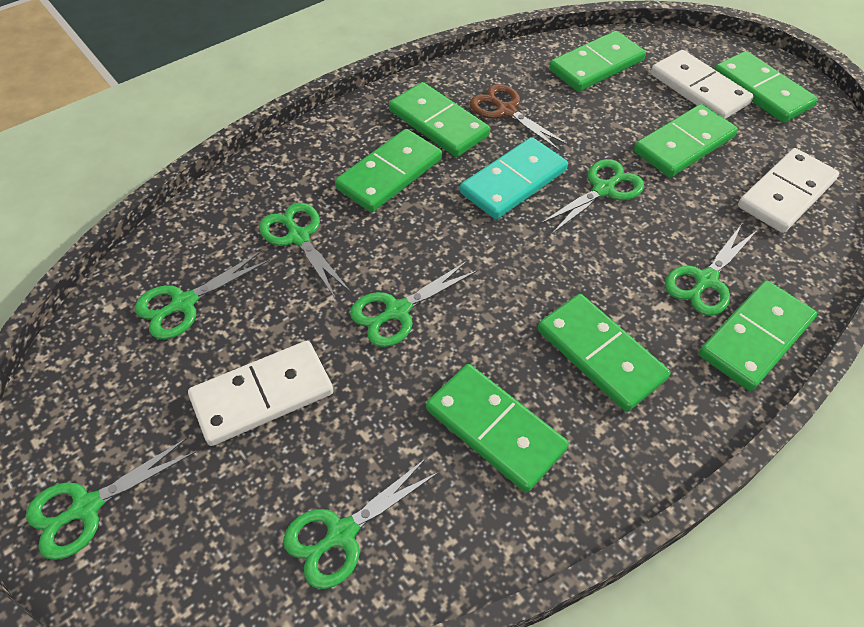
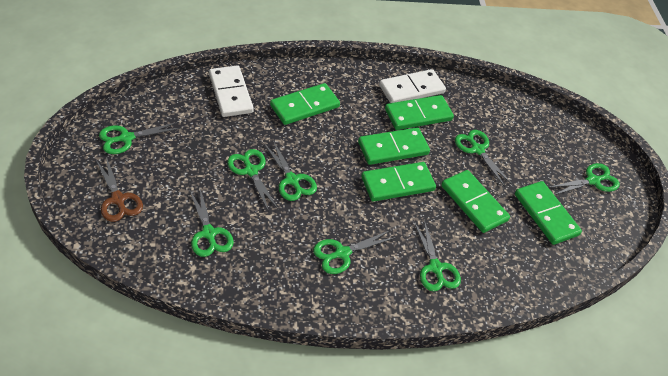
green domino: [335,129,442,212] [389,82,490,157] [426,364,569,492] [538,294,670,412] [549,31,646,92] [634,104,738,177] [699,280,817,391] [714,51,818,123] = 8 -> [270,83,340,125] [358,127,430,165] [361,162,436,202] [385,95,454,130] [441,170,510,233] [515,181,582,245] = 6
green scissors: [26,438,196,560] [135,251,270,339] [259,203,351,298] [283,458,439,589] [350,260,478,347] [540,159,644,235] [665,224,757,316] = 7 -> [99,122,182,154] [189,189,234,257] [227,149,279,212] [264,141,317,201] [313,230,397,274] [414,220,461,291] [455,130,512,187] [548,163,620,195] = 8
turquoise domino: [460,137,568,219] = 1 -> none = 0
white domino: [188,341,333,446] [651,50,753,119] [738,148,839,233] = 3 -> [209,66,254,117] [379,69,446,103] = 2

